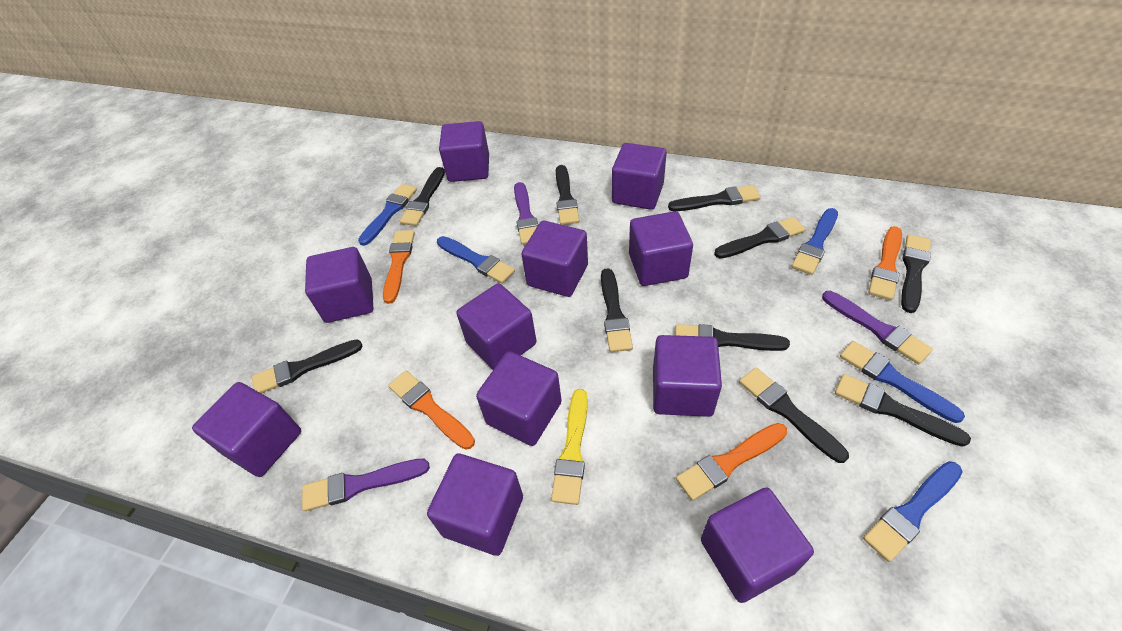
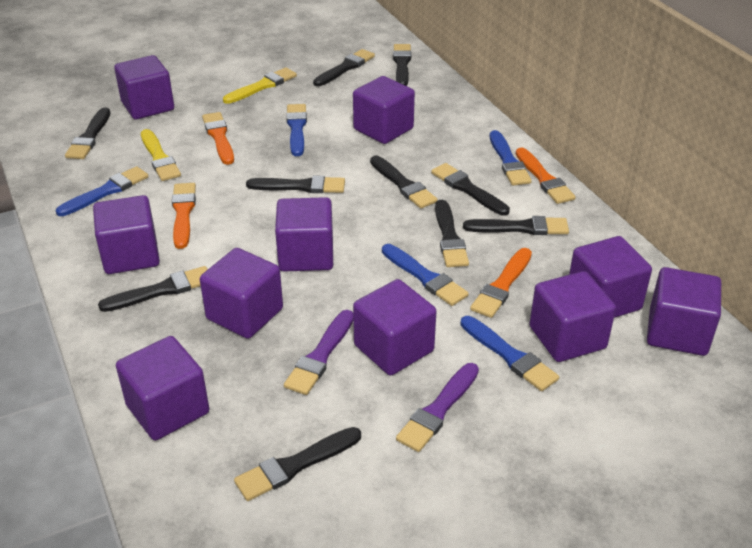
purple brush: [302,459,430,511] [514,182,538,245] [822,291,933,364] = 3 -> [284,310,353,395] [396,363,479,452] = 2
purple cube: [192,382,301,477] [305,247,373,323] [427,453,523,556] [439,121,489,182] [456,283,536,370] [476,351,562,446] [521,221,588,297] [612,143,667,210] [629,211,693,286] [653,335,722,417] [701,487,814,603] = 11 -> [93,195,160,274] [114,55,174,120] [116,336,209,440] [200,248,283,339] [275,197,333,271] [353,76,415,144] [353,279,436,376] [529,271,616,362] [569,236,652,318] [647,267,721,356] = 10
yellow brush: [551,389,588,505] = 1 -> [141,129,181,181] [223,67,297,104] = 2

